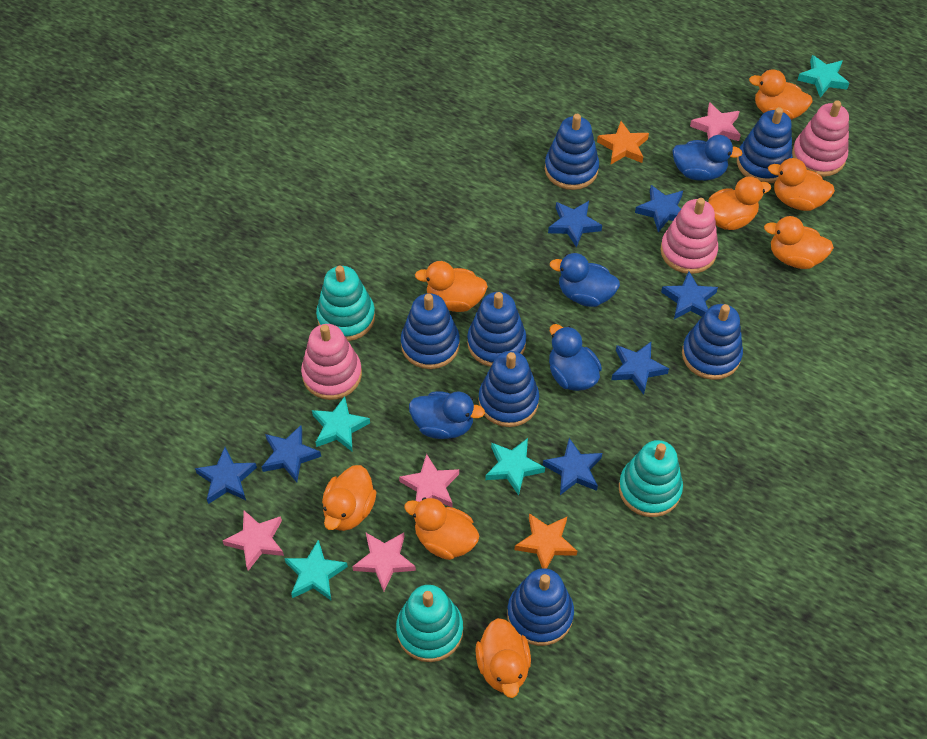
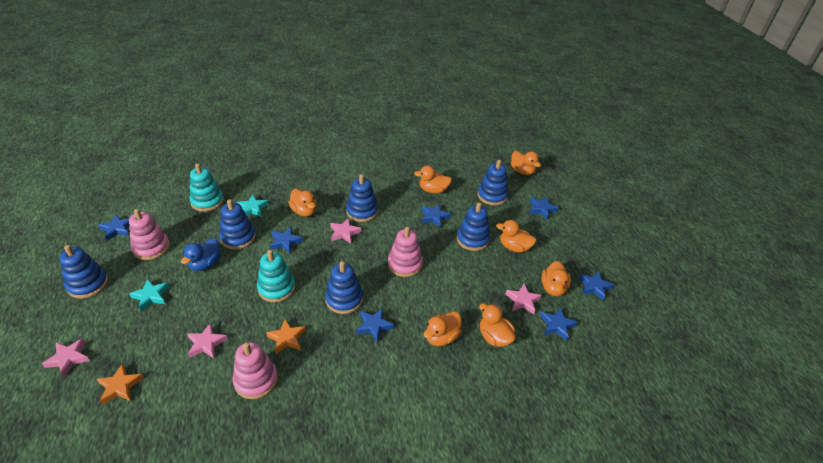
blue duck: [409,391,485,439] [549,324,602,391] [550,253,620,307] [672,135,742,181] = 4 -> [181,238,221,271] = 1
blue stacking toy: [401,293,460,369] [467,292,526,367] [478,351,539,427] [507,568,574,646] [545,114,599,190] [682,304,743,380] [737,107,793,183] = 7 -> [60,245,108,299] [219,199,256,250] [325,261,363,314] [346,174,378,222] [457,202,490,251] [478,160,508,205] = 6
orange duck: [322,465,377,531] [404,498,479,560] [415,261,488,312] [475,618,531,698] [708,177,771,230] [749,69,813,120] [764,216,834,269] [768,158,835,211] = 8 -> [288,189,317,217] [414,166,452,194] [424,311,462,346] [479,303,516,347] [496,220,536,253] [511,151,541,175] [541,261,571,296] = 7
turquoise stacking toy: [316,266,375,341] [396,585,463,662] [619,440,683,517] = 3 -> [189,163,224,212] [257,250,295,302] = 2
turquoise star: [284,540,348,600] [312,396,370,451] [485,438,545,496] [798,55,849,98] = 4 -> [129,279,170,311] [236,195,269,217] = 2

